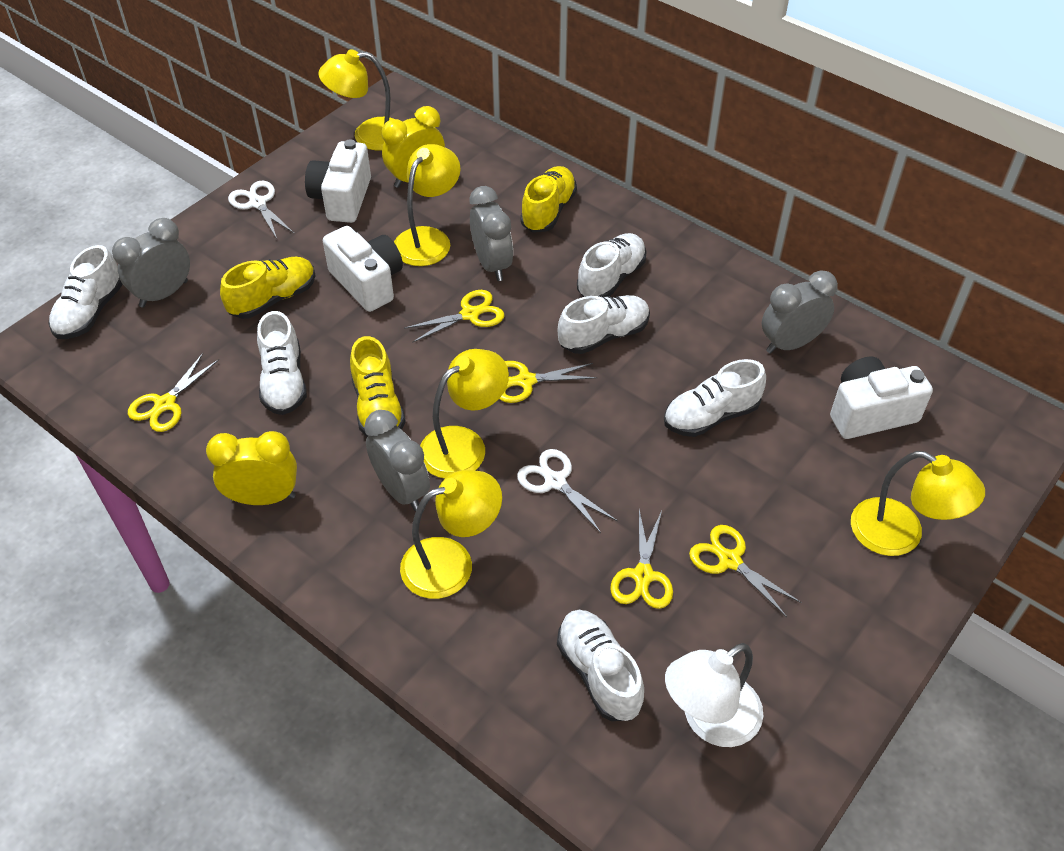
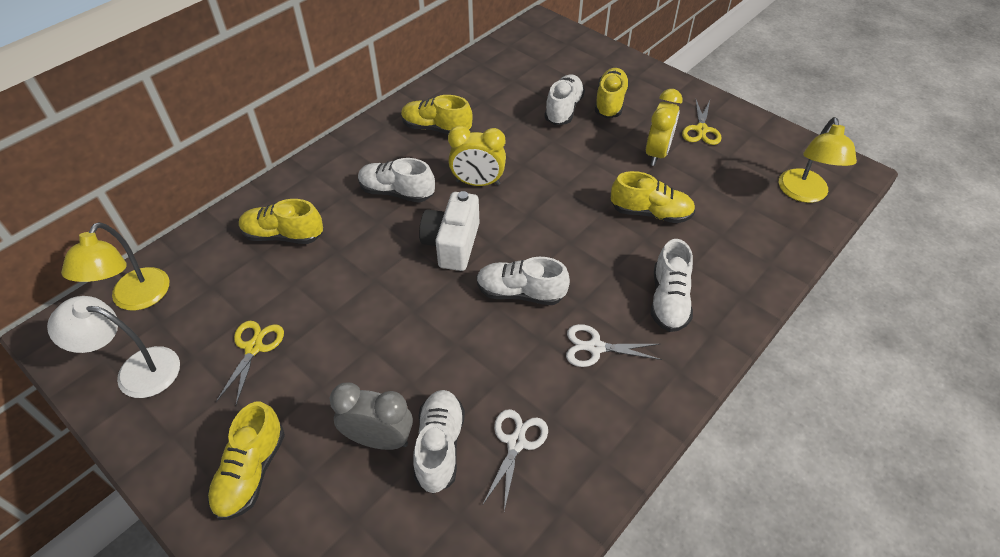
grey clock: [112,218,190,307] [364,410,430,511] [470,186,513,281] [762,271,838,354] = 4 -> [330,383,413,450] = 1
white camera: [305,139,371,223] [323,226,403,312] [830,356,933,439] = 3 -> [419,191,480,271] = 1
white shoe: [48,245,123,339] [257,311,307,415] [557,610,644,721] [558,295,650,354] [577,233,647,297] [664,359,766,437] = 6 -> [358,158,435,203] [413,390,465,494] [477,257,570,305] [544,75,585,125] [651,239,693,332] = 5
yellow lamp: [318,49,393,151] [394,144,460,266] [400,470,502,599] [420,349,509,479] [851,451,985,556] = 5 -> [61,222,170,311] [779,117,857,203] = 2
yellow scissors: [128,353,219,432] [404,290,504,343] [499,361,597,403] [610,510,673,609] [689,525,802,617] = 5 -> [216,321,284,405] [682,98,721,145] = 2
yellow shoe: [220,256,316,319] [350,336,406,437] [520,166,577,232] = 3 -> [208,402,285,520] [239,199,323,244] [401,95,473,134] [595,68,630,118] [611,171,695,223] = 5

